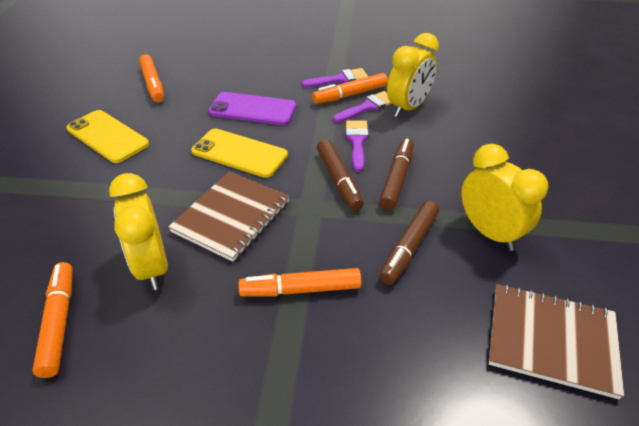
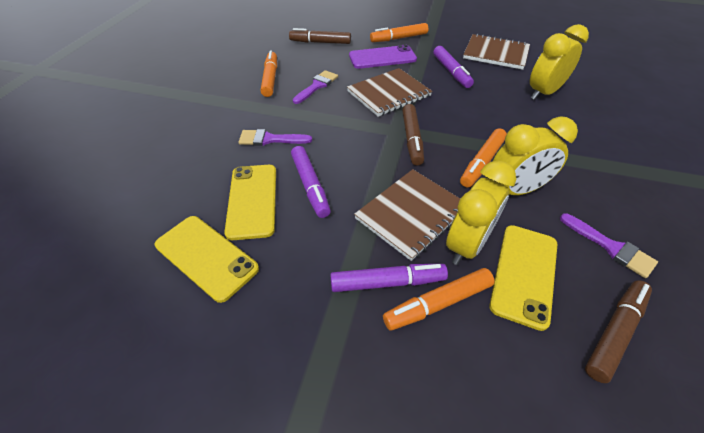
brown notebook: [168,172,289,262] [489,284,624,399] = 2 -> [347,68,432,117] [354,169,460,261] [463,33,530,70] = 3
purple marker: none = 0 -> [291,146,331,218] [330,264,448,292] [433,46,474,88] = 3
yellow phone: [66,110,149,163] [191,128,288,178] = 2 -> [155,216,259,303] [224,165,276,240] [490,225,558,331] = 3

